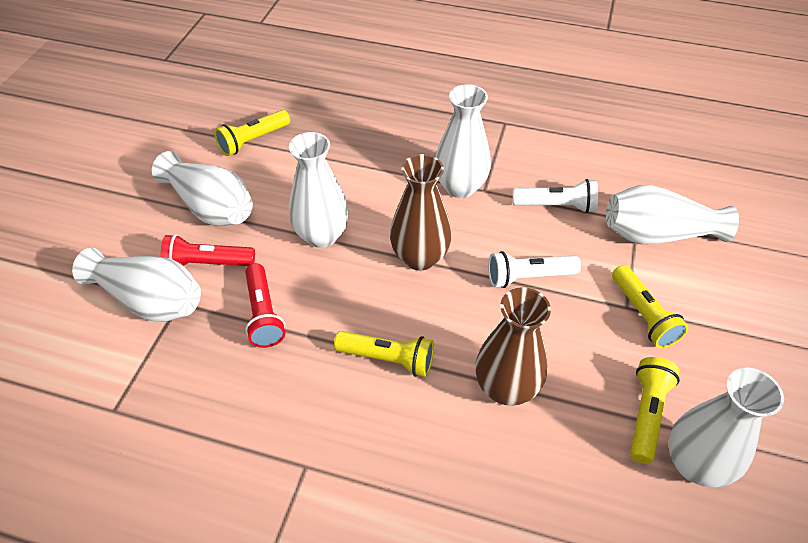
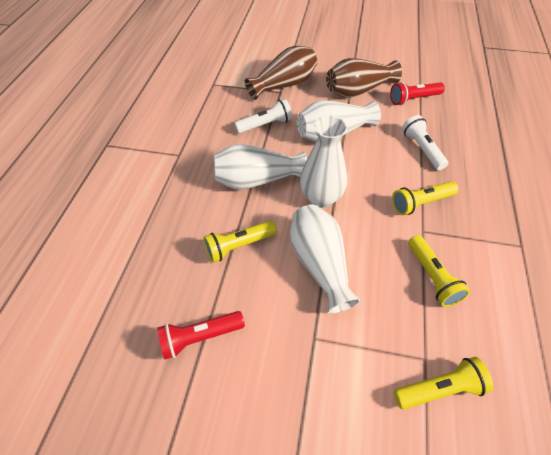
white vase: [72,248,201,322] [152,151,253,226] [289,132,349,248] [436,84,491,198] [606,185,739,244] [668,368,784,487] = 6 -> [214,144,307,189] [290,204,361,314] [297,101,381,142] [300,116,348,208] = 4

